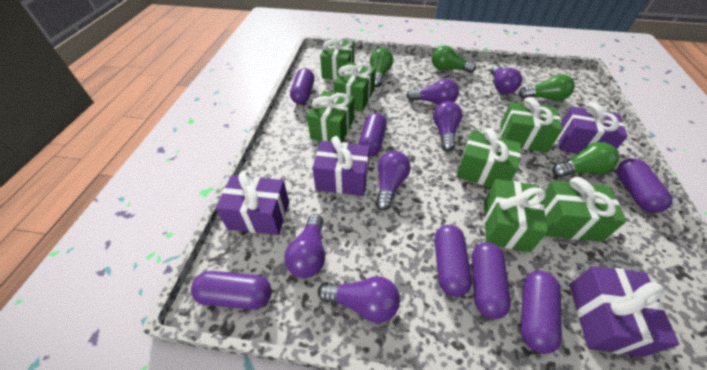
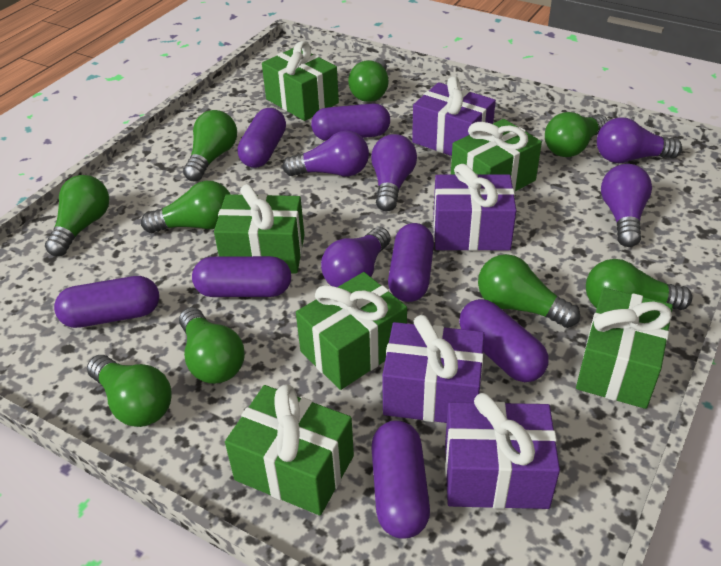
green gift: [307,91,354,143] [320,37,355,80] [334,62,376,111] [456,128,521,187] [484,179,548,252] [500,97,563,152] [542,177,627,242] = 7 -> [214,184,304,273] [225,384,354,515] [262,41,339,121] [296,272,407,390] [451,119,542,192] [576,288,673,409] = 6
green light bulb: [370,48,393,87] [432,46,476,73] [518,74,575,101] [552,142,619,177] = 4 -> [45,175,109,256] [87,355,172,427] [141,181,230,233] [179,307,245,384] [183,110,237,181] [348,58,389,102] [478,254,580,328] [545,112,608,157] [586,259,692,310] = 9
purple light bulb: [284,214,325,278] [318,276,400,323] [376,151,411,210] [406,79,459,105] [433,101,462,151] [491,65,522,94] = 6 -> [282,131,369,176] [321,227,391,287] [371,134,417,211] [597,117,682,163] [601,164,652,247] = 5

